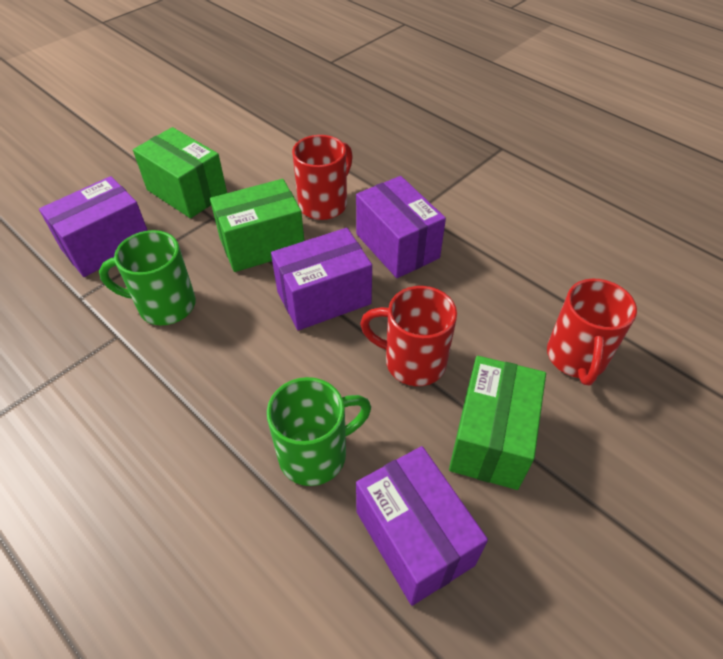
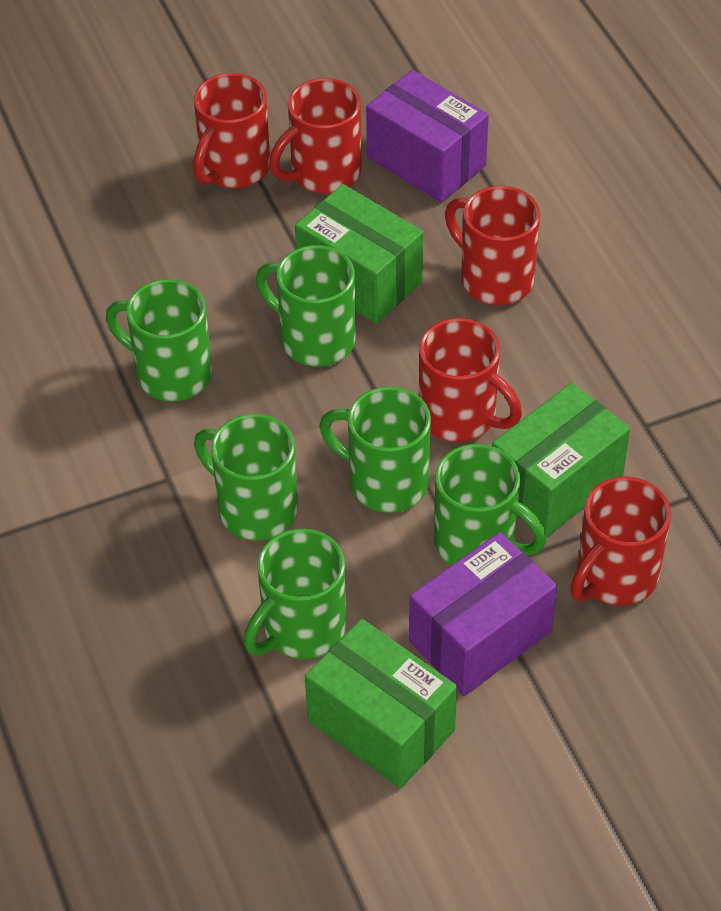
green mug: [99,230,196,326] [267,377,371,486] = 2 -> [106,279,212,402] [194,414,298,541] [244,529,346,659] [256,245,356,367] [319,386,431,513] [434,444,546,565] = 6
purple box: [39,176,148,277] [271,228,372,330] [356,176,446,278] [356,446,488,606] = 4 -> [366,70,489,203] [409,532,557,696] = 2
red mug: [292,135,353,220] [360,286,457,386] [547,279,637,385] = 3 -> [193,73,270,188] [269,78,362,194] [419,318,522,442] [445,186,540,305] [570,476,671,606] = 5

